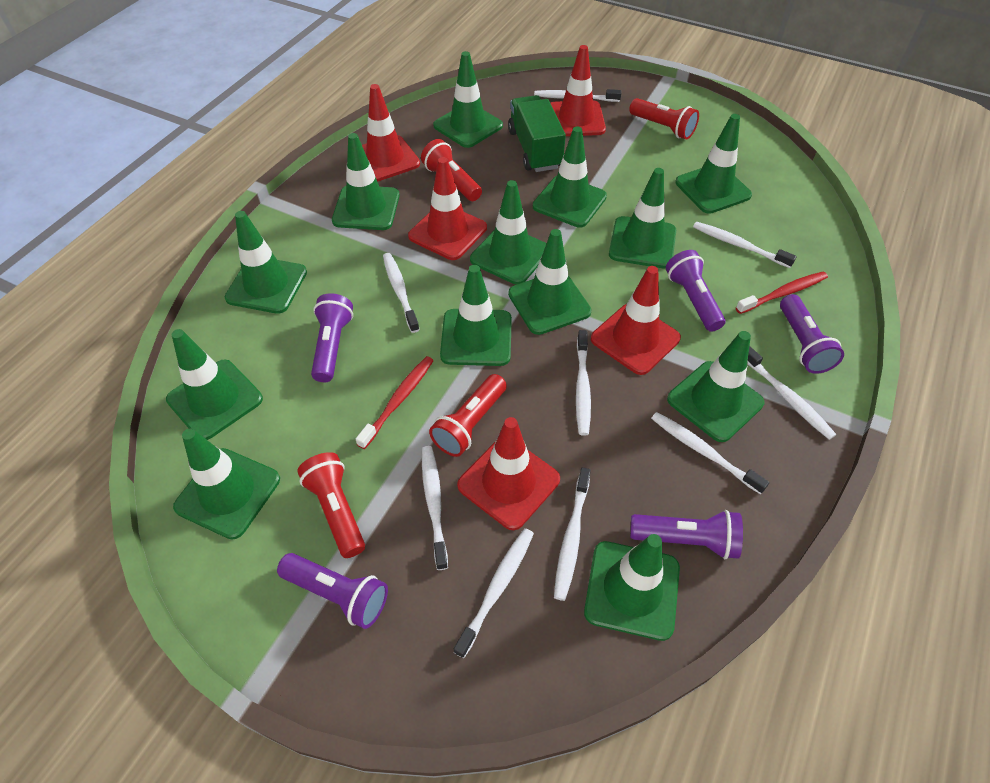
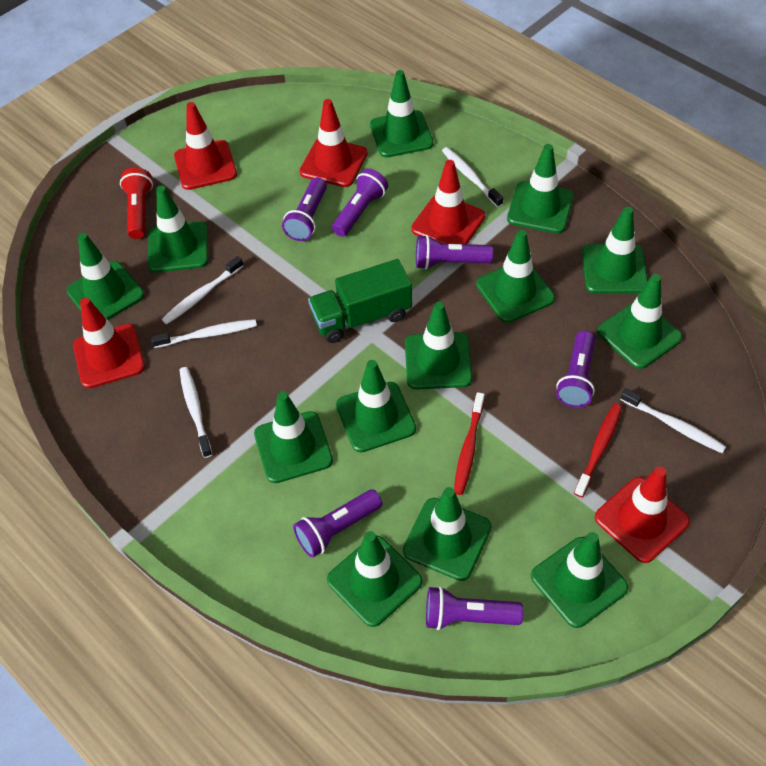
purple flashlight: [277,553,388,629] [311,293,353,382] [630,510,743,559] [666,250,725,332] [780,294,844,374] = 5 -> [282,177,327,241] [293,489,382,558] [332,168,388,237] [416,235,493,269] [426,586,523,630] [556,331,595,408] = 6
red flashlight: [297,452,365,558] [421,139,482,201] [429,374,507,457] [629,98,699,140] = 4 -> [120,167,153,239] = 1
white toothbrush: [383,253,420,333] [422,446,448,570] [454,528,534,658] [534,89,621,102] [554,467,591,601] [576,330,591,436] [651,412,769,494] [693,222,796,268] [747,346,836,440] = 9 -> [151,319,257,348] [162,256,243,324] [180,367,212,458] [442,147,503,207] [620,388,726,453] = 5

